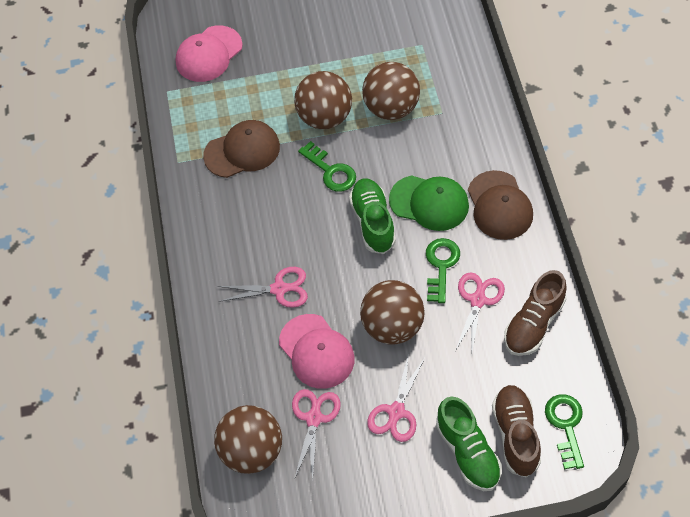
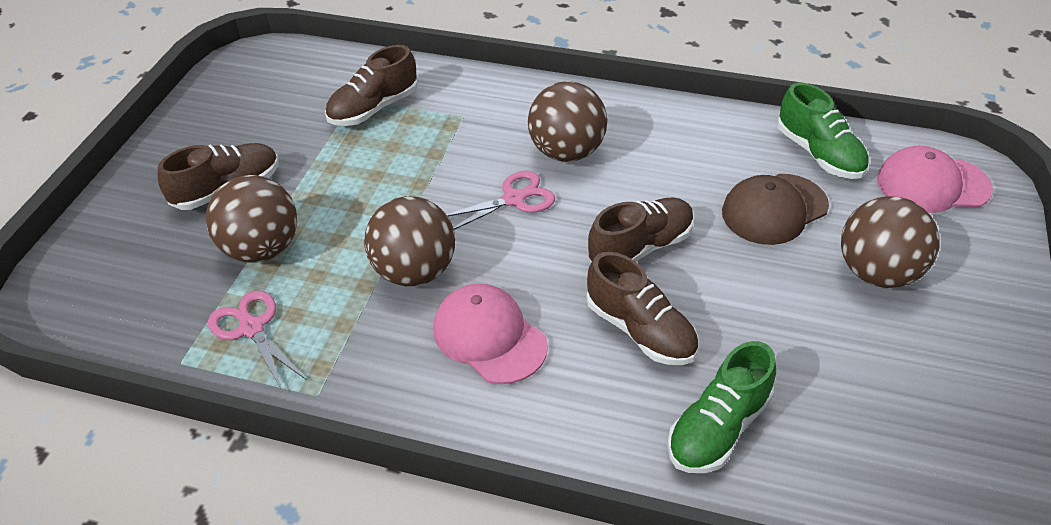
brown cap: [203,120,280,178] [468,170,533,240] = 2 -> [722,174,829,245] = 1
brown shoe: [492,385,541,477] [504,270,567,356] = 2 -> [158,143,279,210] [325,45,418,126] [587,252,698,365] [588,198,694,263] = 4
green cap: [389,175,469,231] = 1 -> none = 0
green key: [298,141,356,192] [426,238,460,303] [545,394,584,469] = 3 -> none = 0
pink scissors: [217,267,308,308] [292,389,341,480] [367,353,425,442] [455,272,505,352] = 4 -> [208,290,307,392] [446,170,555,230] = 2

